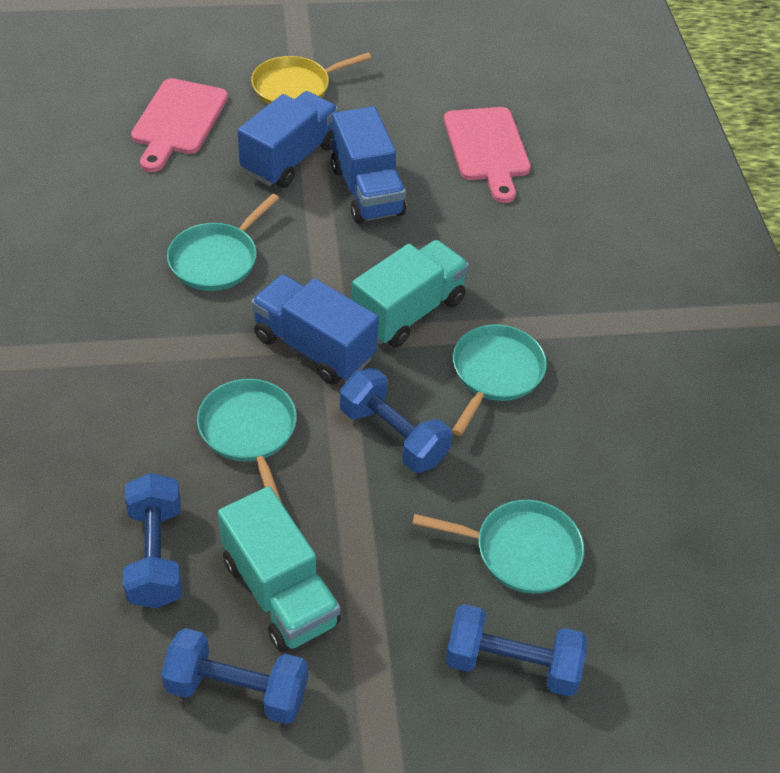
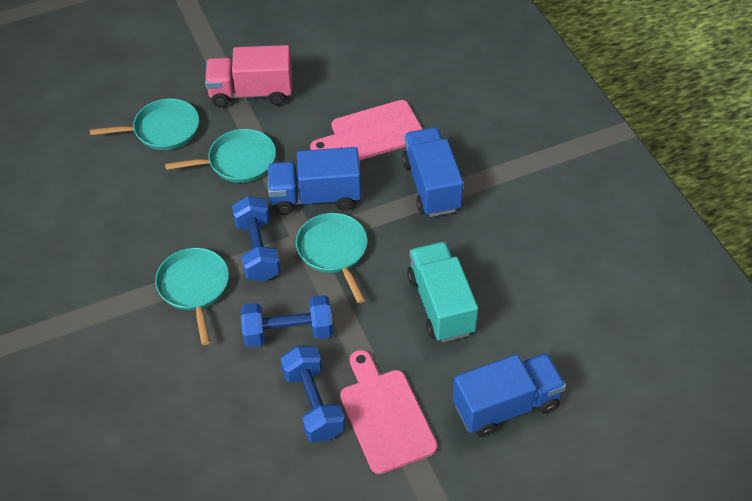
blue dumbbell: [123,473,182,608] [161,628,308,724] [340,368,452,473] [445,604,587,697] = 4 -> [232,196,281,282] [241,295,333,347] [280,346,345,442] = 3
pink truck: none = 0 -> [205,45,292,107] = 1
turquoise truck: [218,486,341,652] [351,240,469,348] = 2 -> [407,242,478,342] = 1
yellow pan: [251,53,371,105] = 1 -> none = 0

